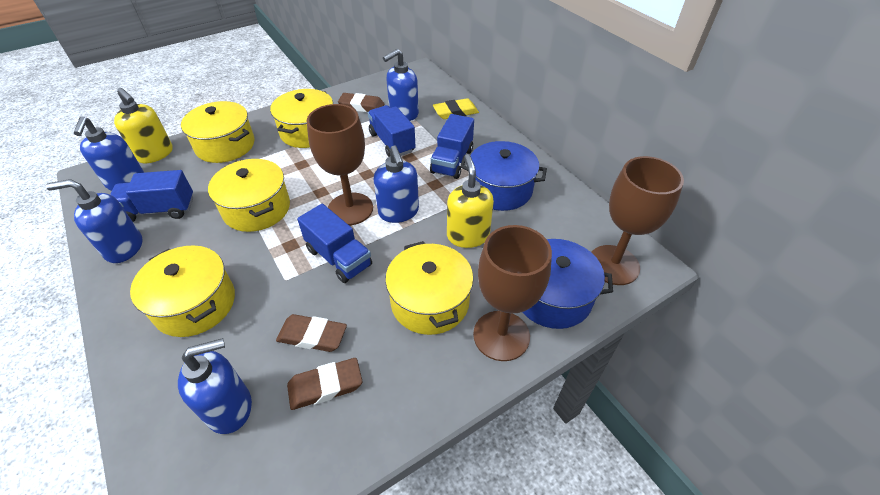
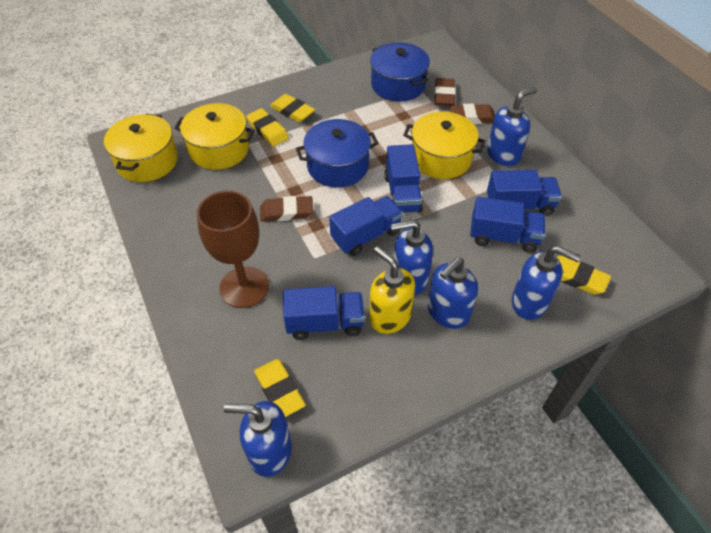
blue truck: [110,170,193,222] [297,204,372,283] [368,105,416,157] [430,114,474,179] = 4 -> [283,286,365,340] [329,196,403,256] [384,144,423,213] [470,197,545,253] [487,170,562,216] = 5
brown goblet: [307,104,373,225] [473,225,552,361] [591,156,684,285] = 3 -> [197,191,269,308] = 1
yellow eraser: [433,98,479,119] = 1 -> [246,108,289,147] [254,359,306,417] [270,94,315,122] [557,255,611,294] = 4
yellow pot: [130,245,235,337] [181,101,255,163] [208,159,290,232] [270,89,333,148] [385,241,474,335] = 5 -> [104,114,178,182] [174,103,255,170] [403,112,486,179] = 3
yellow soap dispenser: [114,88,173,163] [447,154,494,248] = 2 -> [369,246,415,334] = 1

